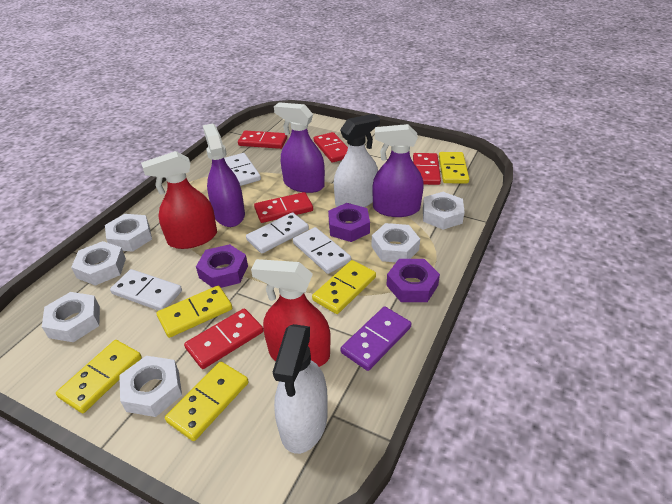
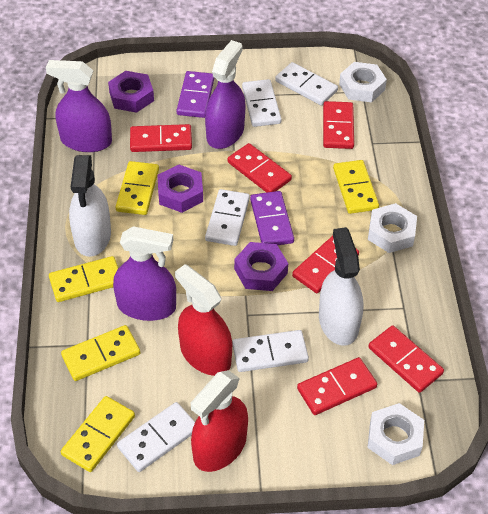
purple domino: [341,306,411,371] = 1 -> [177,71,214,118] [250,191,294,245] = 2
red domino: [184,308,263,369] [238,131,287,149] [254,192,313,223] [314,132,348,163] [413,153,441,185] = 5 -> [130,124,192,152] [228,143,292,193] [292,236,359,293] [297,357,377,415] [323,101,354,149] [368,325,444,393] = 6
white domino: [110,269,182,311] [224,153,261,186] [246,212,309,253] [293,227,351,274] = 4 -> [117,402,195,472] [205,189,250,246] [232,330,309,372] [242,79,282,127] [275,62,338,106] = 5
white nut: [42,292,100,342] [71,241,126,286] [105,214,152,252] [119,356,182,417] [371,223,420,262] [423,192,465,230] = 6 -> [339,62,387,102] [367,403,424,465] [368,203,417,253] = 3

